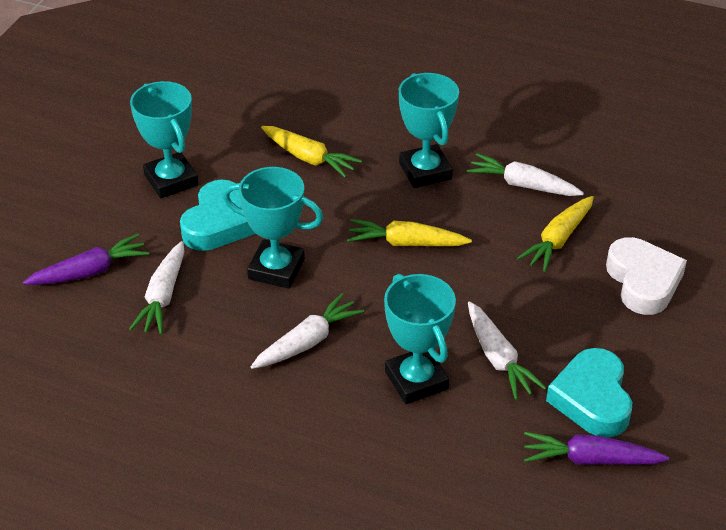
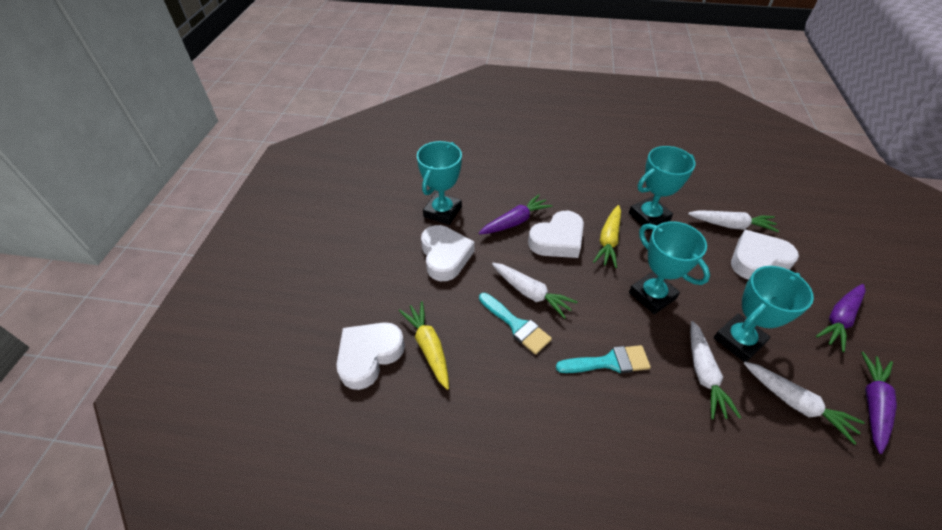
purple carrot: [23,234,149,285] [524,432,669,465] = 2 -> [479,194,553,234] [816,284,866,352] [861,352,897,454] = 3
turquoise brush: none = 0 -> [479,293,552,355] [556,345,651,373] = 2
turquoise heart: [180,179,256,251] [546,348,632,438] = 2 -> none = 0
white heart: [606,237,687,315] = 1 -> [336,322,405,390] [421,225,475,281] [528,211,584,258] [731,230,799,279] = 4
yellow carrot: [261,126,362,178] [347,219,472,246] [517,196,594,272] = 3 -> [399,301,449,390] [593,205,621,268] = 2

